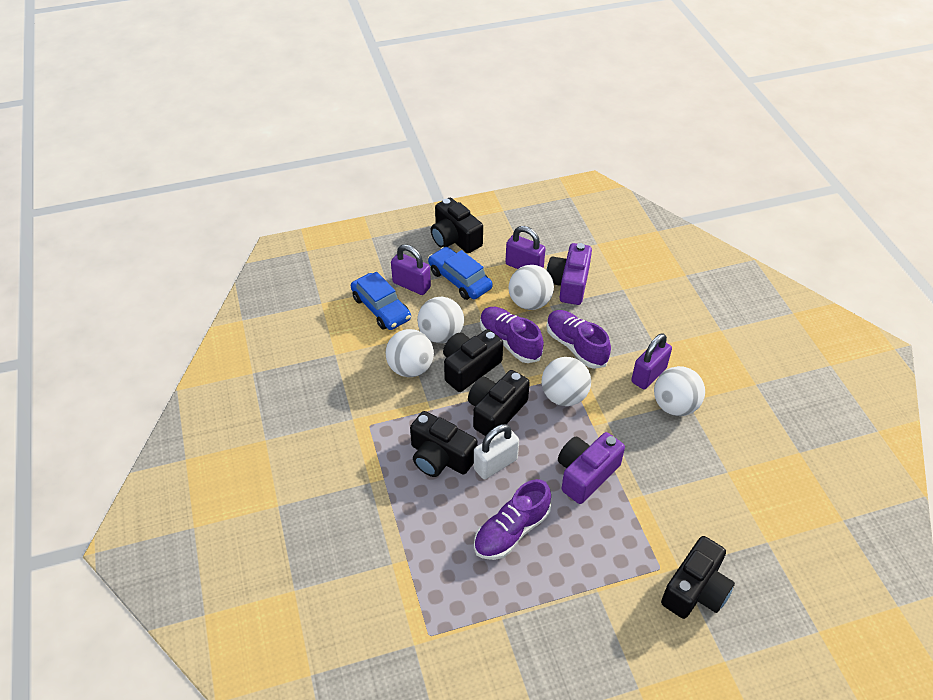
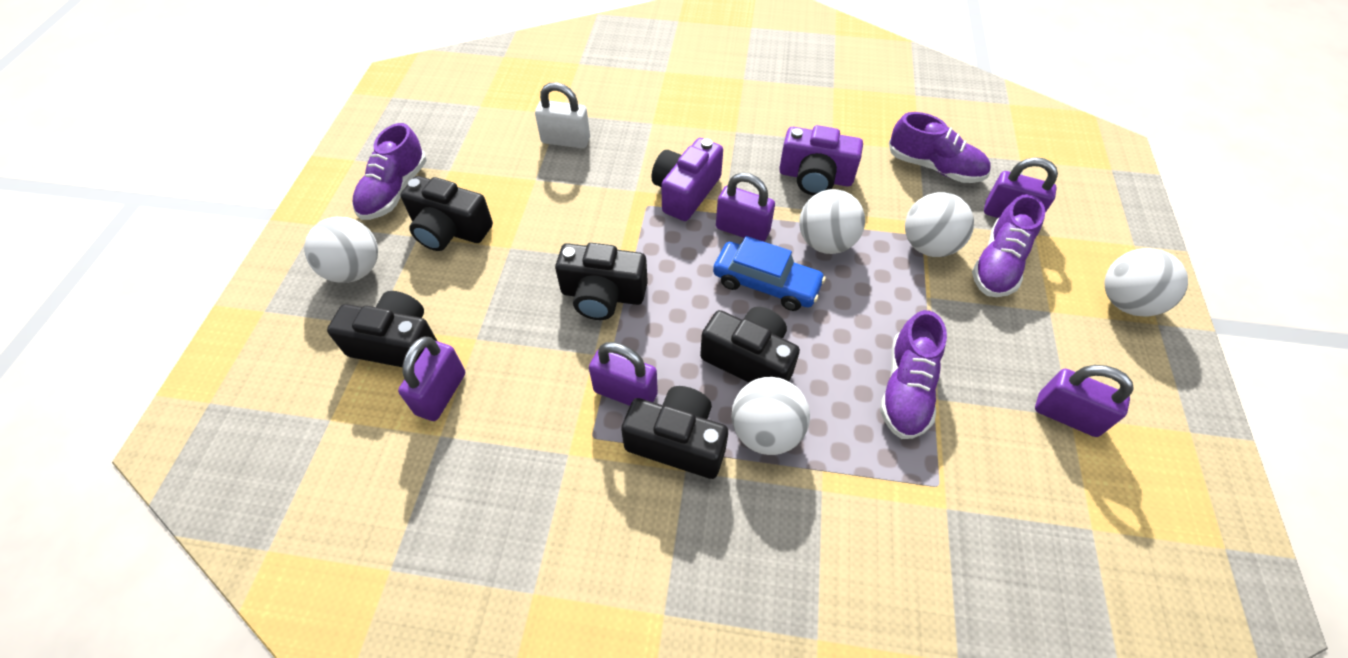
blue car: [351,272,411,330] [428,247,493,300] = 2 -> [713,236,826,311] = 1
purple padlock: [391,244,431,295] [505,226,546,269] [631,333,672,390] = 3 -> [398,337,465,421] [589,342,658,406] [716,173,775,242] [984,157,1058,218] [1035,365,1134,437] = 5
purple shoe: [474,479,551,560] [480,307,544,363] [546,310,611,369] = 3 -> [352,123,427,220] [880,310,947,439] [888,112,991,183] [972,194,1045,297] = 4

